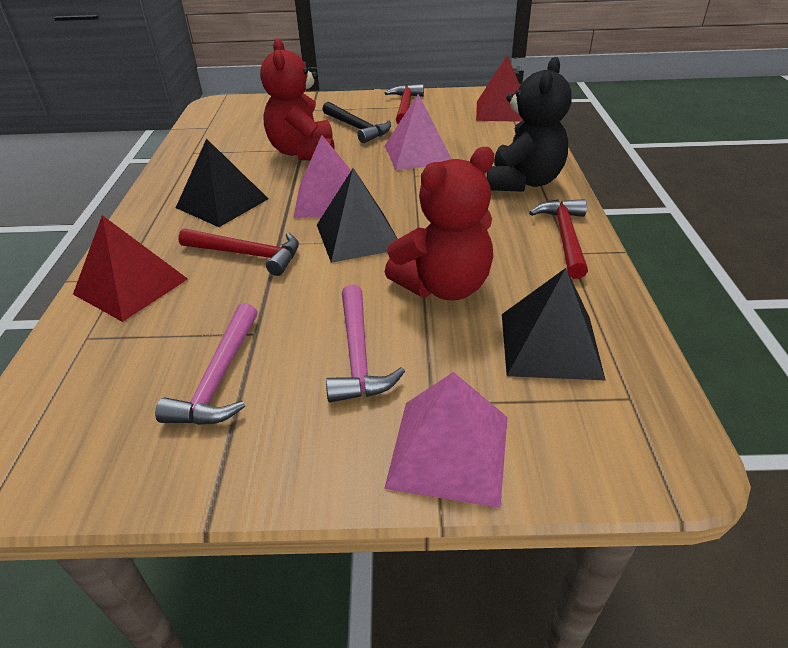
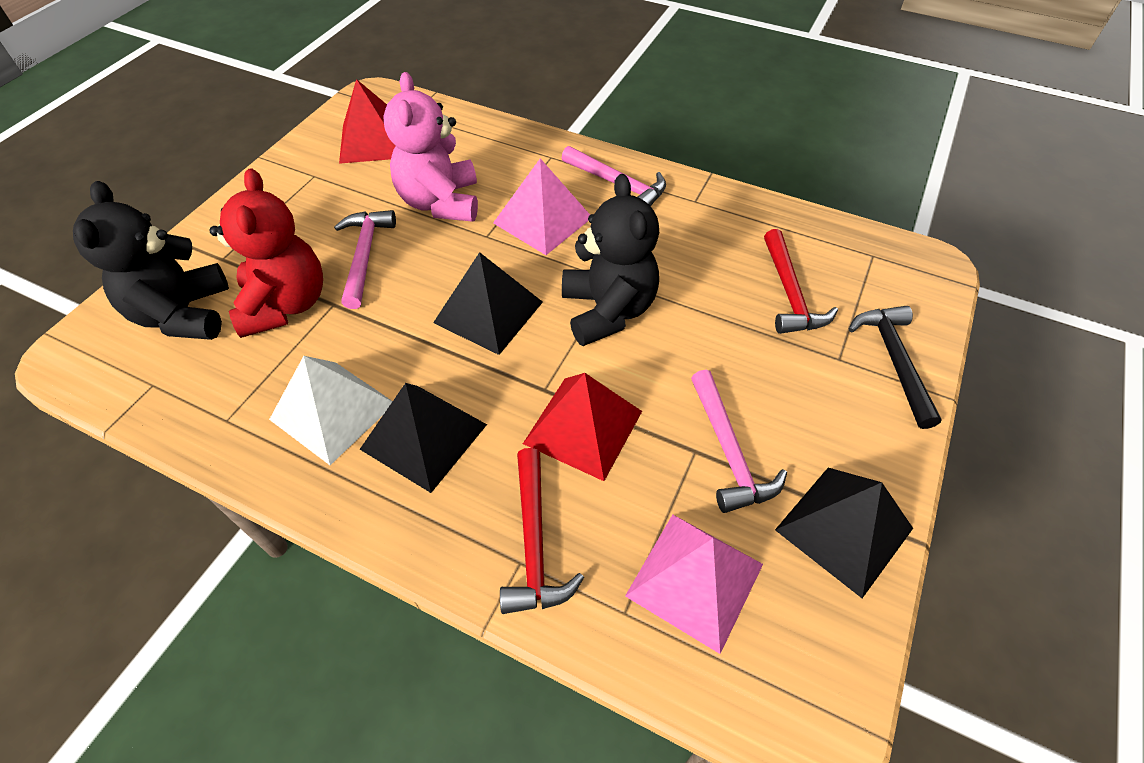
black teddy bear: [487,57,571,192] = 1 -> [73,181,229,340] [562,174,659,346] = 2
pink hammer: [155,303,258,425] [326,284,405,402] = 2 -> [334,210,396,309] [562,146,666,206] [691,370,787,513] = 3
pink pyramid: [293,135,351,218] [384,372,508,508] [385,94,452,170] = 3 -> [493,158,590,255] [625,514,763,654] = 2
pink teddy bear: none = 0 -> [383,72,478,222] = 1
red hammer: [178,228,299,276] [385,84,424,124] [529,199,588,279] = 3 -> [500,448,584,614] [764,229,838,334] = 2
red teddy bear: [260,38,335,160] [385,147,494,301] = 2 -> [209,168,323,338] = 1
white pyramid: none = 0 -> [269,356,393,465] = 1

